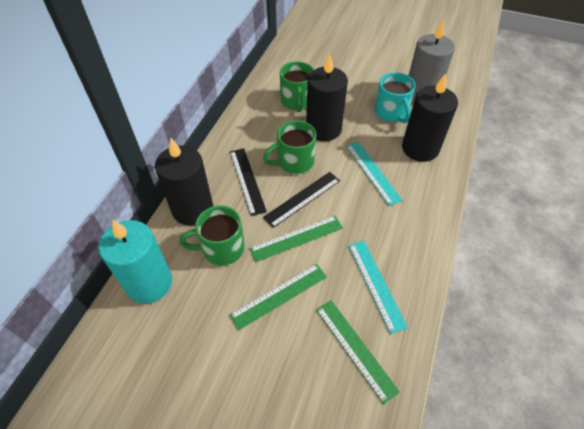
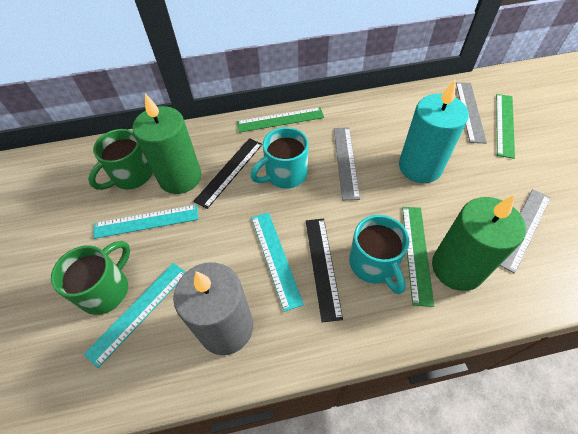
black candle: [155,138,213,225] [306,54,348,141] [402,73,458,162] = 3 -> none = 0
green candle: none = 0 -> [132,94,201,194] [432,195,526,291] = 2
green mug: [179,205,245,266] [263,120,316,174] [280,61,314,112] = 3 -> [51,241,130,315] [88,129,153,190] = 2
grey ruler: none = 0 -> [334,127,360,200] [456,82,487,143] [500,189,551,274] = 3
turquoise mug: [375,72,416,123] = 1 -> [250,127,309,189] [349,215,409,294] = 2
turquoise ruler: [346,141,403,206] [348,241,408,334] = 2 -> [84,263,186,368] [93,205,198,239] [251,212,304,312] = 3

